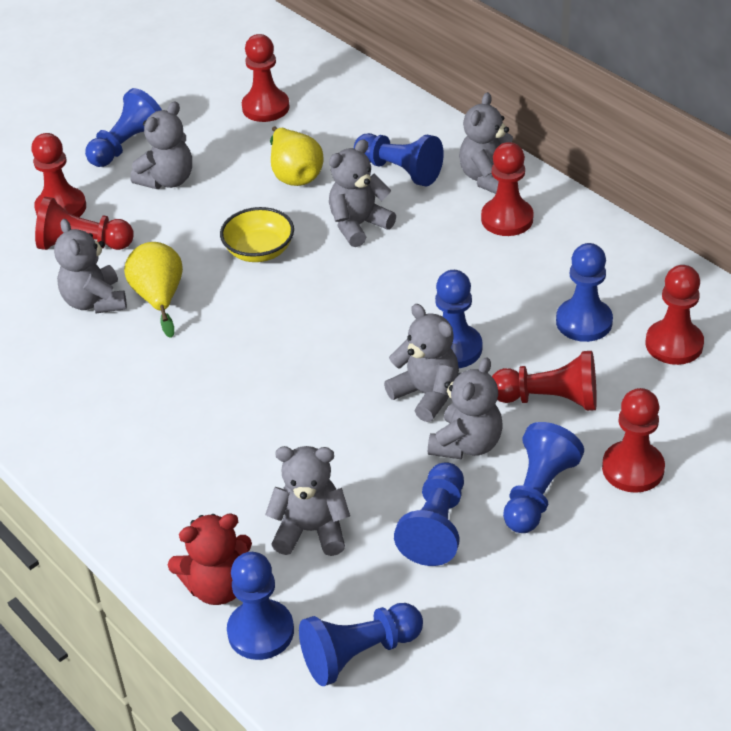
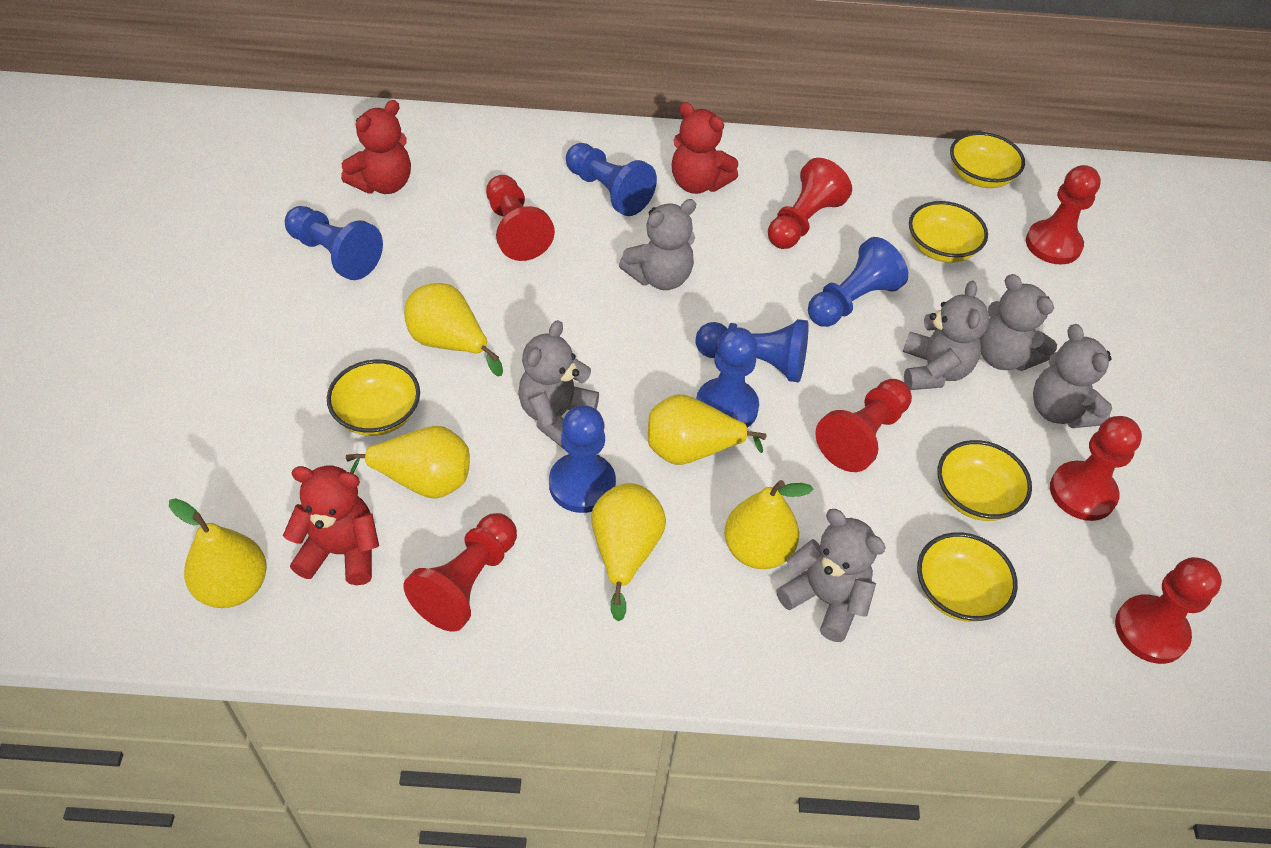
blue pawn: [85,88,162,167] [227,552,294,660] [299,603,423,686] [354,133,444,186] [394,462,464,566] [435,270,483,368] [503,422,584,533] [556,243,613,342] = 8 -> [285,206,383,280] [549,405,616,513] [566,143,657,216] [695,319,808,382] [696,327,759,428] [808,237,909,327] = 6
grey teddy bear: [54,219,127,313] [130,102,192,189] [265,446,350,556] [329,139,396,247] [384,304,459,422] [428,357,502,459] [459,92,513,194] = 7 -> [518,320,599,449] [619,199,696,290] [777,509,886,642] [903,281,990,390] [979,274,1057,371] [1033,324,1112,428] = 6
red teddy bear: [168,513,252,605] = 1 -> [283,466,379,585] [341,100,411,194] [672,102,738,194] = 3
yellow bowl: [220,207,294,262] = 1 -> [327,360,420,436] [909,201,988,263] [917,532,1018,622] [938,440,1032,521] [950,132,1025,188] = 5
yellow pear: [124,242,183,338] [270,126,323,186] = 2 -> [169,498,267,608] [346,426,470,499] [404,283,503,376] [591,483,666,622] [648,394,767,465] [724,480,814,569] = 6

